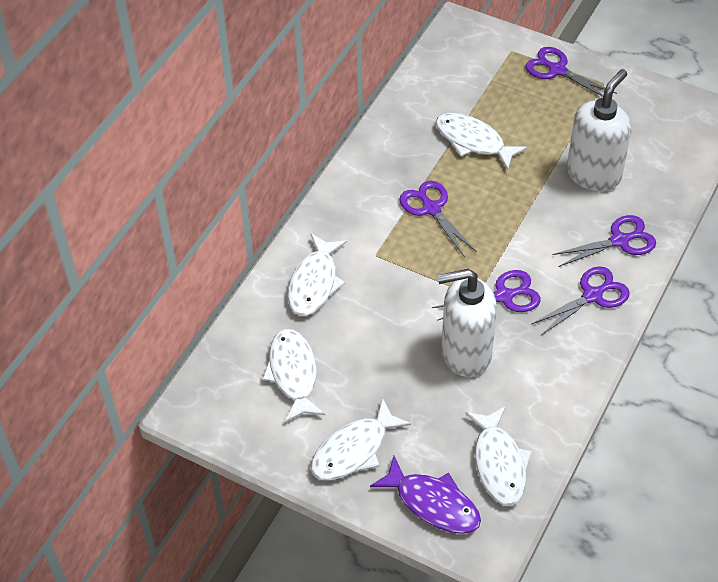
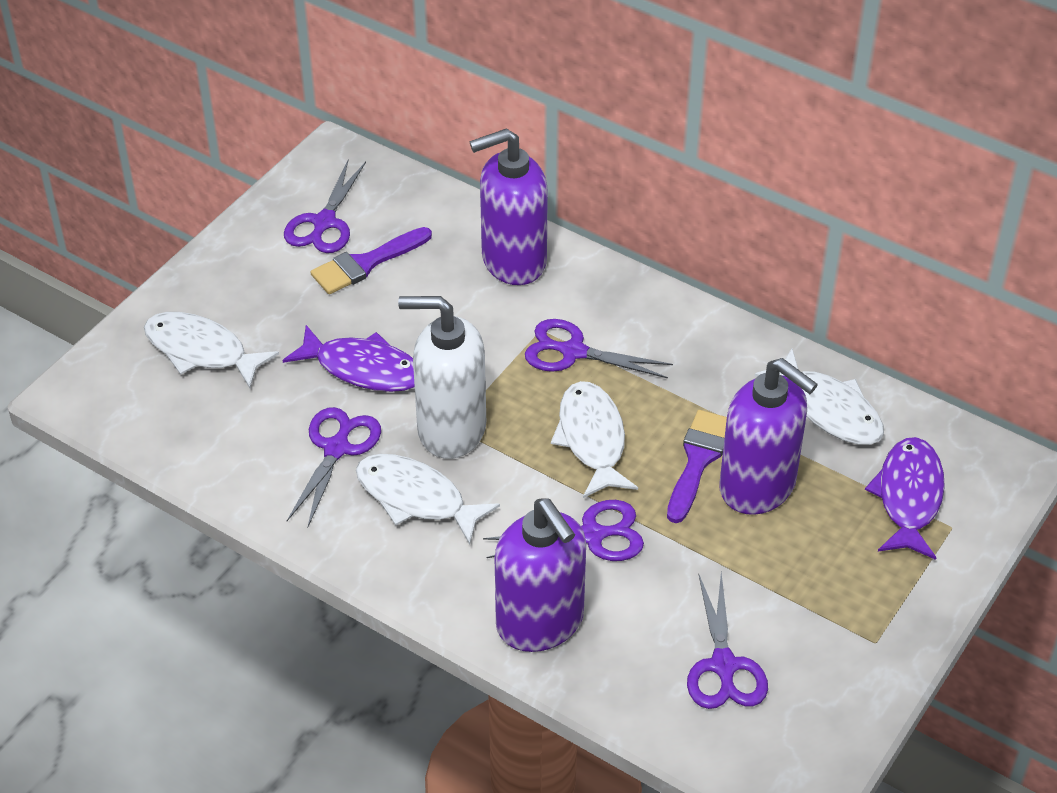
purple brush: none = 0 -> [310,227,432,294] [667,410,727,523] = 2
purple fish: [370,456,481,534] = 1 -> [283,325,415,392] [865,437,945,560] = 2
purple soap dispenser: none = 0 -> [470,128,548,285] [494,498,586,652] [719,358,818,515] = 3
white fish: [262,329,325,423] [288,234,347,316] [311,398,411,480] [436,113,527,170] [465,406,532,506] = 5 -> [144,312,279,388] [356,454,500,545] [551,381,638,498] [755,349,884,445] = 4
white soap dispenser: [437,269,497,377] [567,69,632,191] = 2 -> [398,296,486,459] = 1

